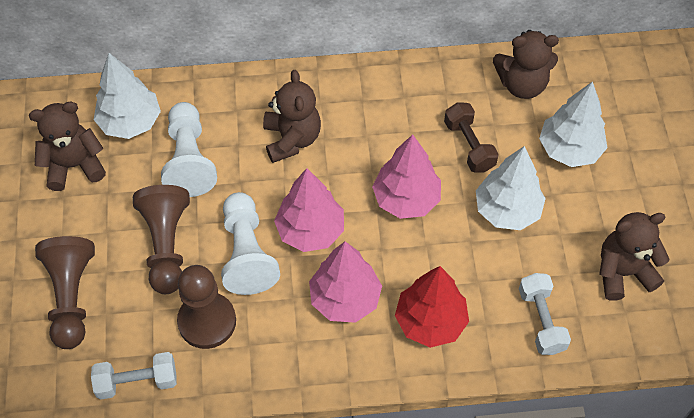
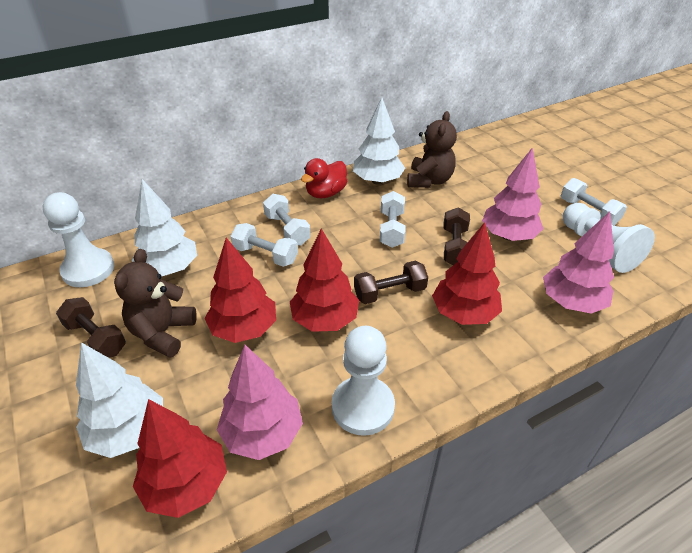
brown dumbbell: [444,102,499,173] = 1 -> [56,297,126,358] [354,261,428,304] [444,207,470,265] = 3
brown pawn: [35,236,95,349] [133,185,190,294] [177,265,236,349] = 3 -> none = 0
brown teddy bear: [29,102,106,191] [263,70,321,163] [493,30,559,99] [599,212,670,301] = 4 -> [114,249,197,358] [407,111,457,188] = 2
red duck: none = 0 -> [301,158,347,198] = 1
red tree: [395,266,469,348] = 1 -> [133,399,227,518] [205,238,276,343] [290,228,359,332] [432,222,502,325] = 4
white dumbbell: [91,352,177,400] [519,273,571,355] = 2 -> [230,223,298,267] [263,194,311,246] [380,191,406,248] [561,178,627,225] = 4
white pawn: [161,102,217,197] [221,192,280,295] = 2 -> [43,192,114,287] [332,326,395,436] [563,203,655,273] = 3

